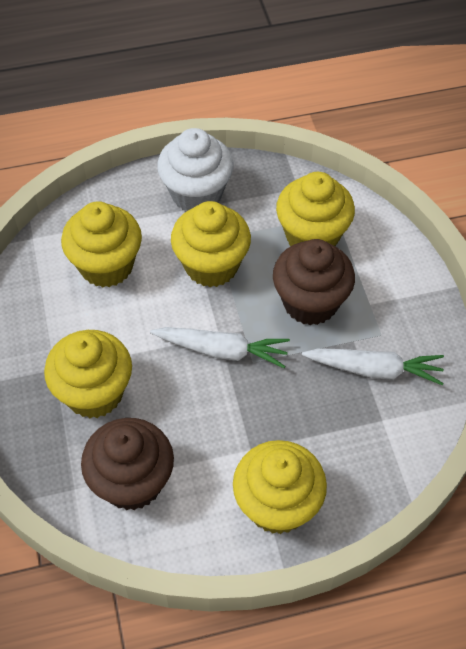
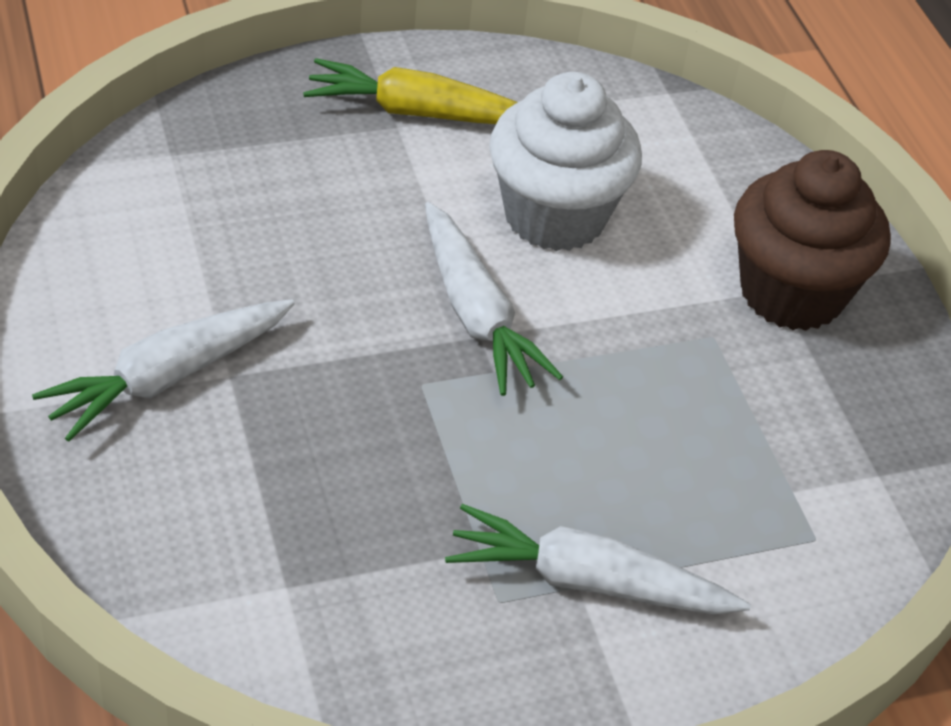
brown cupcake: [81,418,174,511] [273,239,355,325] = 2 -> [734,150,891,331] = 1
white carrot: [150,327,290,368] [302,348,444,386] = 2 -> [32,299,295,442] [425,202,563,396] [445,504,751,614] = 3
yellow carrot: none = 0 -> [303,58,517,124] = 1
yellow cupcake: [44,330,132,418] [61,201,142,288] [171,201,251,287] [233,440,327,534] [276,172,355,246] = 5 -> none = 0

